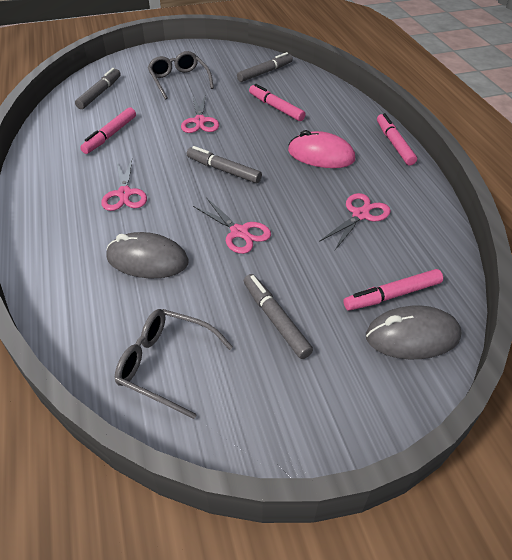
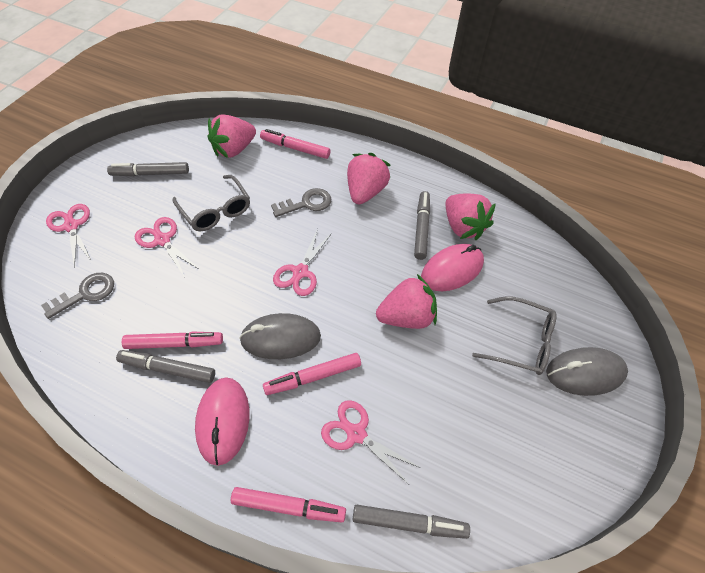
grey key: none = 0 -> [41,273,114,319] [271,188,332,217] = 2
pink mouse: [288,130,355,168] = 1 -> [195,377,249,466] [421,244,484,291] = 2
pink strawberry: none = 0 -> [208,114,256,158] [347,153,391,205] [376,274,437,329] [445,193,496,240] = 4

